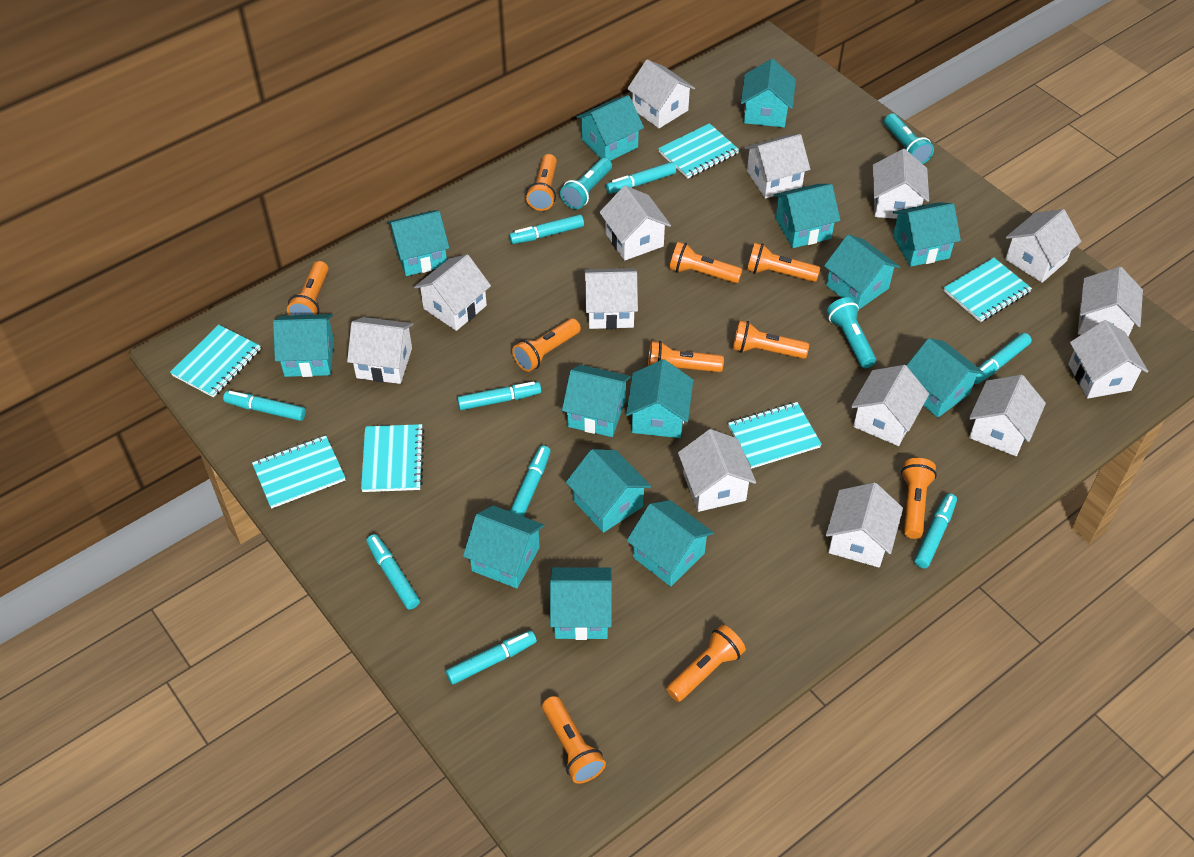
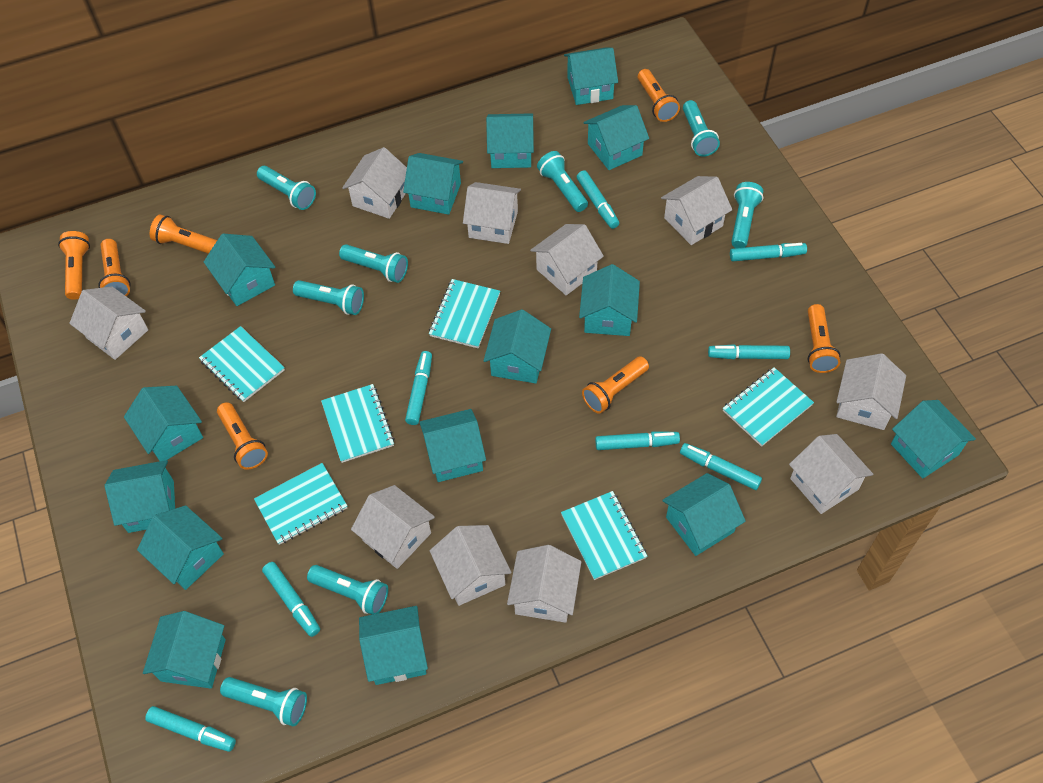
orange flashlight: [287,261,329,315] [512,318,581,372] [526,154,557,211] [542,696,606,784] [648,341,724,372] [666,625,746,702] [669,242,743,283] [733,320,809,359] [747,243,820,282] [901,458,937,539] = 10 -> [58,231,90,300] [98,239,131,297] [150,215,217,254] [217,402,268,470] [582,356,649,414] [638,69,680,122] [807,304,841,373] = 7
turquoise flashlight: [560,158,612,209] [827,297,876,368] [884,113,934,164] = 3 -> [220,677,307,726] [257,166,316,210] [293,280,364,315] [307,565,388,615] [339,244,408,283] [537,151,588,212] [683,100,720,157] [731,182,763,248] = 8
turquoise house: [273,314,334,377] [387,210,449,276] [463,505,544,588] [550,567,612,640] [562,365,631,437] [566,449,651,533] [576,95,644,161] [626,359,693,438] [627,500,714,586] [741,59,796,127] [774,184,840,248] [824,235,900,309] [893,202,961,267] [906,338,984,417] = 14 -> [105,460,175,533] [124,386,203,461] [137,505,224,590] [143,611,226,689] [204,234,275,306] [359,606,428,685] [403,153,463,215] [419,409,486,482] [483,309,551,384] [486,113,534,168] [564,47,618,105] [579,264,640,336] [583,105,649,170] [662,473,746,556] [891,400,976,478] = 15
turquoise marker: [223,391,306,421] [366,534,420,610] [446,630,537,684] [457,381,541,410] [509,214,584,244] [510,445,551,517] [606,162,676,194] [914,493,957,568] [974,333,1032,384] = 9 -> [145,706,236,752] [262,562,320,637] [405,351,432,425] [577,170,619,229] [595,432,680,450] [680,443,762,490] [708,344,790,359] [730,243,807,262] = 8
white house: [347,317,413,384] [414,254,491,331] [584,268,638,329] [599,186,671,260] [627,59,695,128] [678,429,756,512] [744,134,810,199] [826,482,903,567] [851,365,929,446] [873,149,929,219] [969,375,1046,456] [1005,209,1081,283] [1068,320,1148,399] [1078,266,1143,337] = 14 -> [69,286,148,360] [342,147,407,219] [351,485,435,569] [430,525,512,606] [463,182,521,244] [507,545,581,623] [530,224,604,295] [661,176,732,245] [789,434,873,514] [836,353,906,430] = 10

